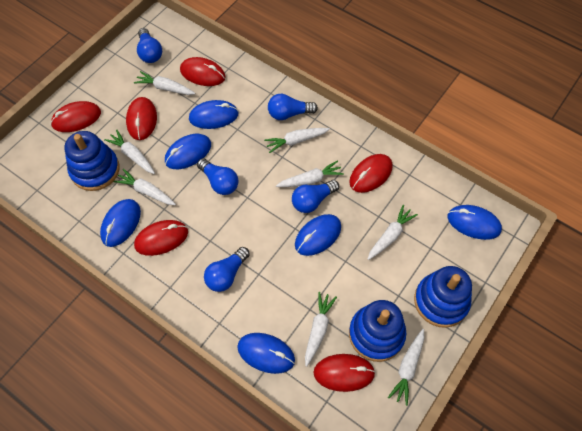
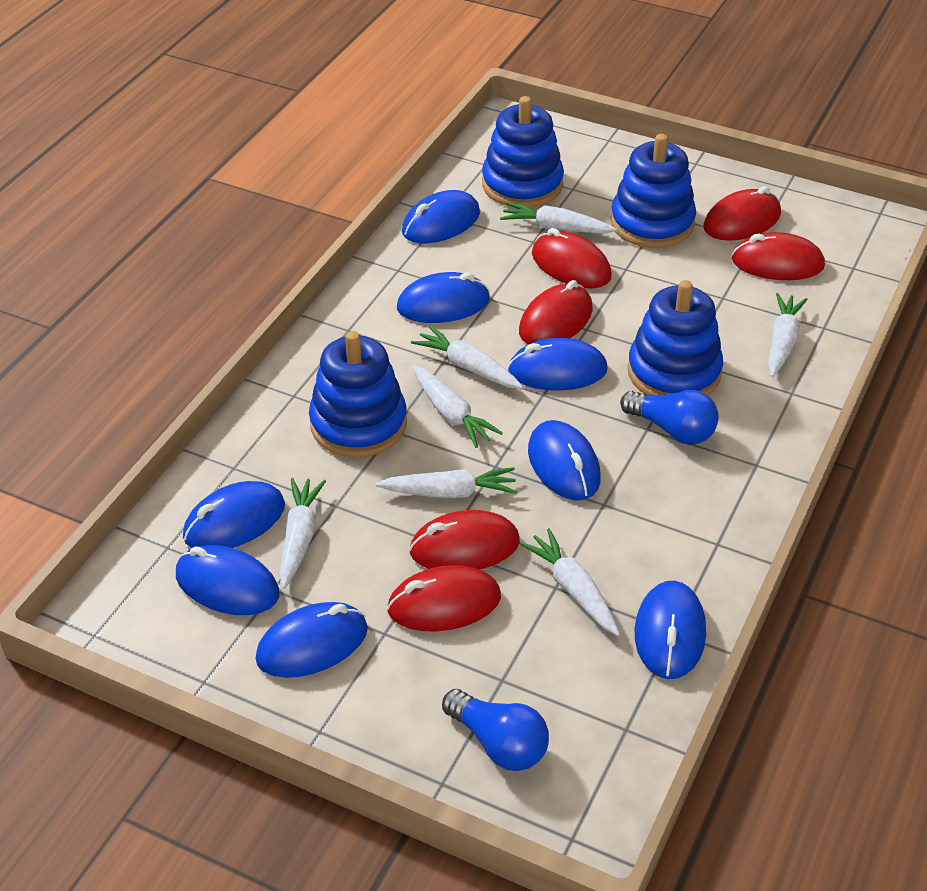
blue light bulb: [137,28,162,63] [197,158,238,195] [204,247,250,292] [268,94,318,120] [292,180,339,213] = 5 -> [442,689,549,771] [620,390,719,445] = 2
blue mouse: [100,199,141,247] [165,134,211,169] [189,100,239,129] [237,333,295,374] [295,214,341,256] [447,205,502,240] = 6 -> [176,545,279,615] [183,481,285,548] [256,602,368,678] [397,272,490,323] [402,190,480,243] [508,338,608,391] [528,420,601,501] [635,581,706,679] = 8
blue stacking toy: [64,131,119,191] [349,300,406,362] [414,266,472,328] = 3 -> [309,331,407,458] [482,96,564,208] [611,134,696,248] [628,280,723,396] = 4
white carrot: [104,130,155,174] [113,169,176,205] [134,71,195,95] [264,128,330,153] [276,160,344,187] [305,292,337,367] [368,205,418,260] [388,329,425,406] = 8 -> [279,478,326,589] [376,467,517,498] [411,326,523,389] [412,365,503,448] [500,202,617,234] [519,528,620,636] [768,293,808,377] = 7

